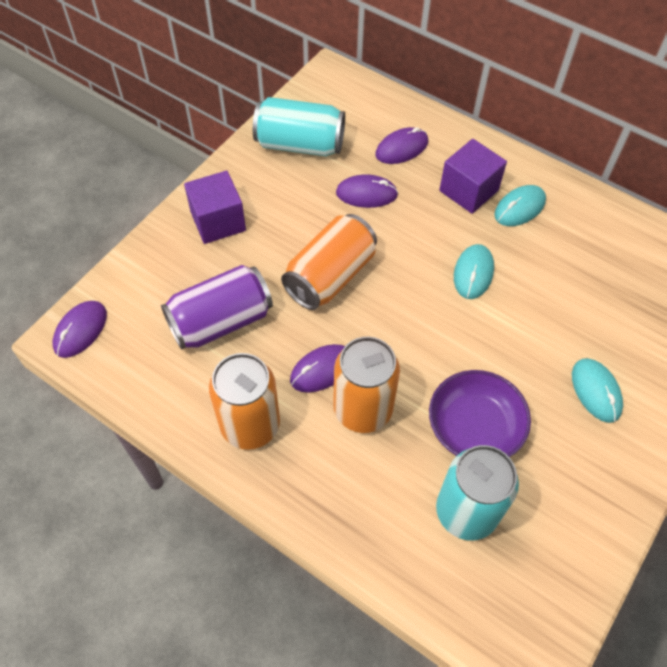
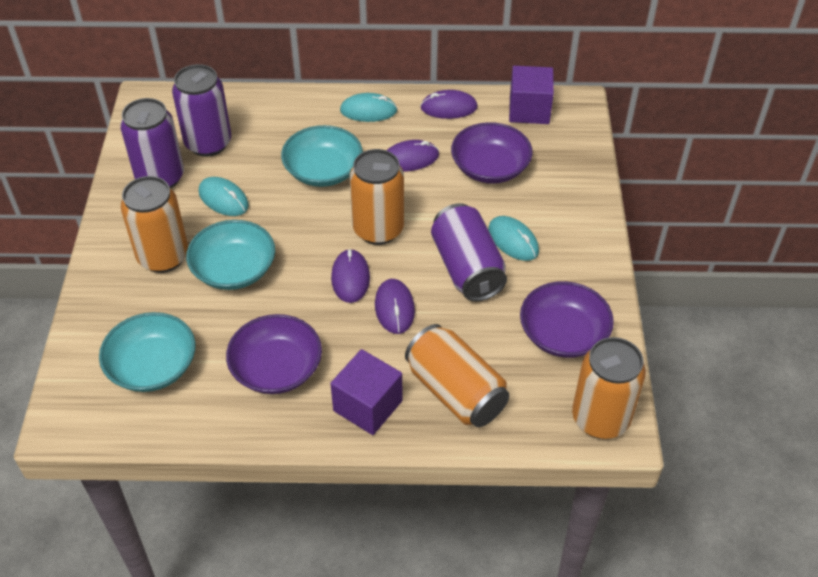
orange can: [209,353,280,450] [281,214,377,310] [333,337,400,433] = 3 -> [121,176,188,273] [350,149,404,245] [405,324,509,427] [572,337,646,439] = 4
purple bowl: [429,370,531,457] = 1 -> [226,314,322,394] [451,122,533,184] [520,281,614,358] = 3
purple can: [161,265,273,350] = 1 -> [120,98,184,188] [172,64,231,157] [431,203,507,301] = 3
turquoise bowl: none = 0 -> [99,312,196,392] [186,220,275,290] [281,125,363,187] = 3
turquoise can: [253,97,345,156] [436,445,519,540] = 2 -> none = 0

